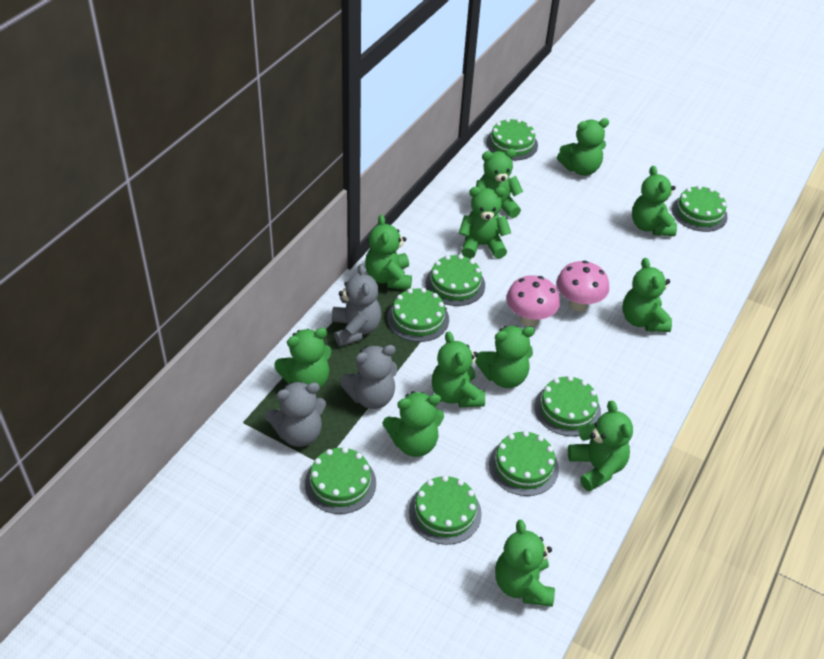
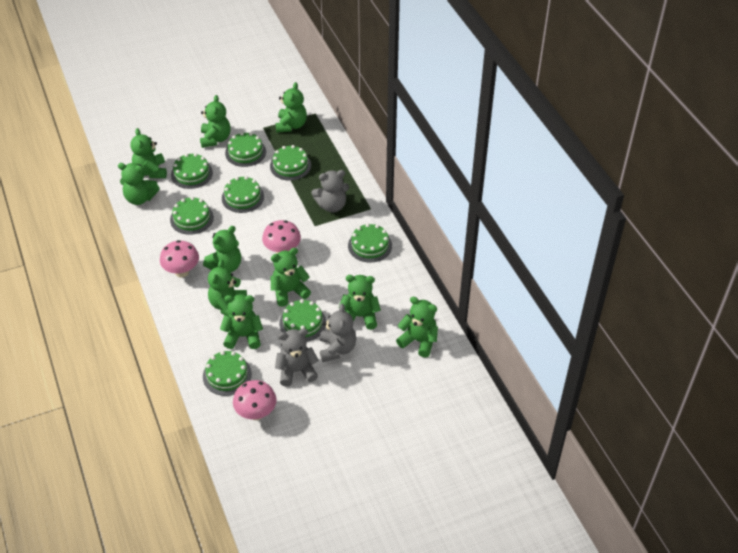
green teddy bear: [274,328,331,388] [365,215,412,290] [383,391,444,457] [432,332,485,407] [459,187,511,259] [475,326,535,388] [476,149,523,218] [495,520,555,607] [557,118,609,176] [568,401,633,492] [622,258,672,332] [632,166,677,236] = 12 -> [118,163,160,205] [131,128,167,178] [200,95,231,148] [203,226,241,272] [208,260,247,316] [220,294,263,349] [271,248,311,307] [276,82,307,133] [338,275,381,330] [396,297,438,358] = 10
pink mushroom: [506,275,560,326] [556,261,609,311] = 2 -> [160,240,199,278] [233,380,276,420] [262,220,301,254] = 3

